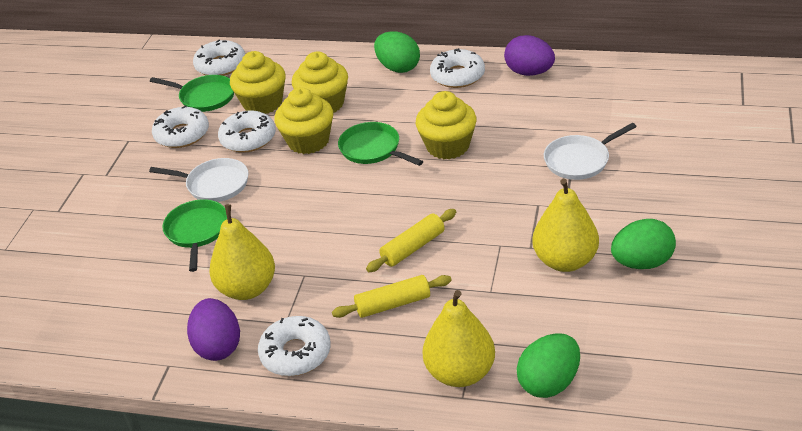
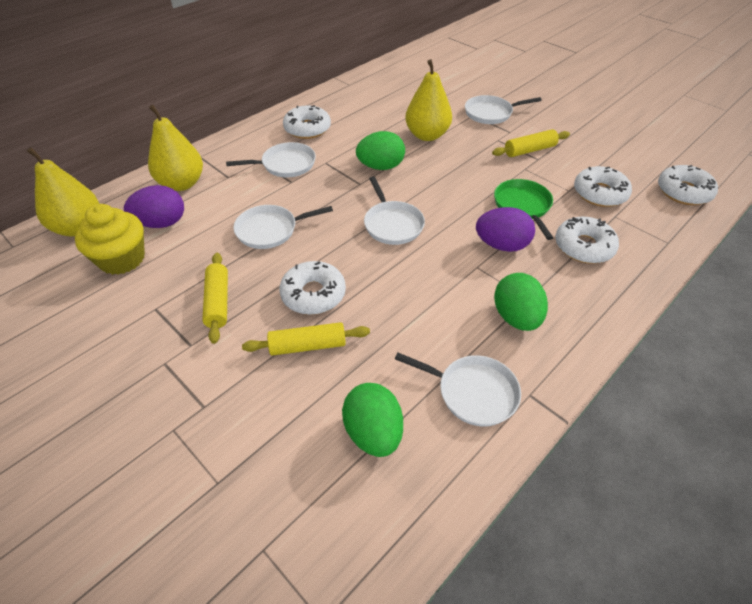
green pan: [150,75,234,112] [162,199,227,272] [338,122,423,166] = 3 -> [494,179,553,240] = 1
white pan: [149,158,249,202] [544,123,637,180] = 2 -> [226,142,316,177] [233,205,333,249] [364,177,425,245] [395,353,521,426] [465,95,542,124] = 5
yellow cupcake: [230,51,286,114] [274,87,333,154] [292,52,348,113] [416,91,476,159] = 4 -> [75,204,145,275] = 1
yellow rolling pin: [332,275,452,318] [366,209,456,272] = 2 -> [202,253,228,344] [242,322,370,356] [492,129,570,157] = 3

